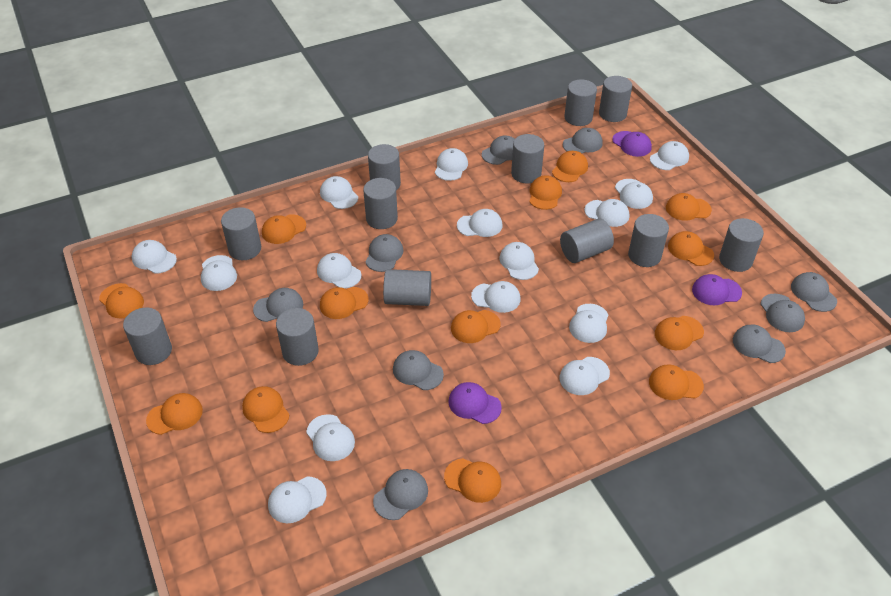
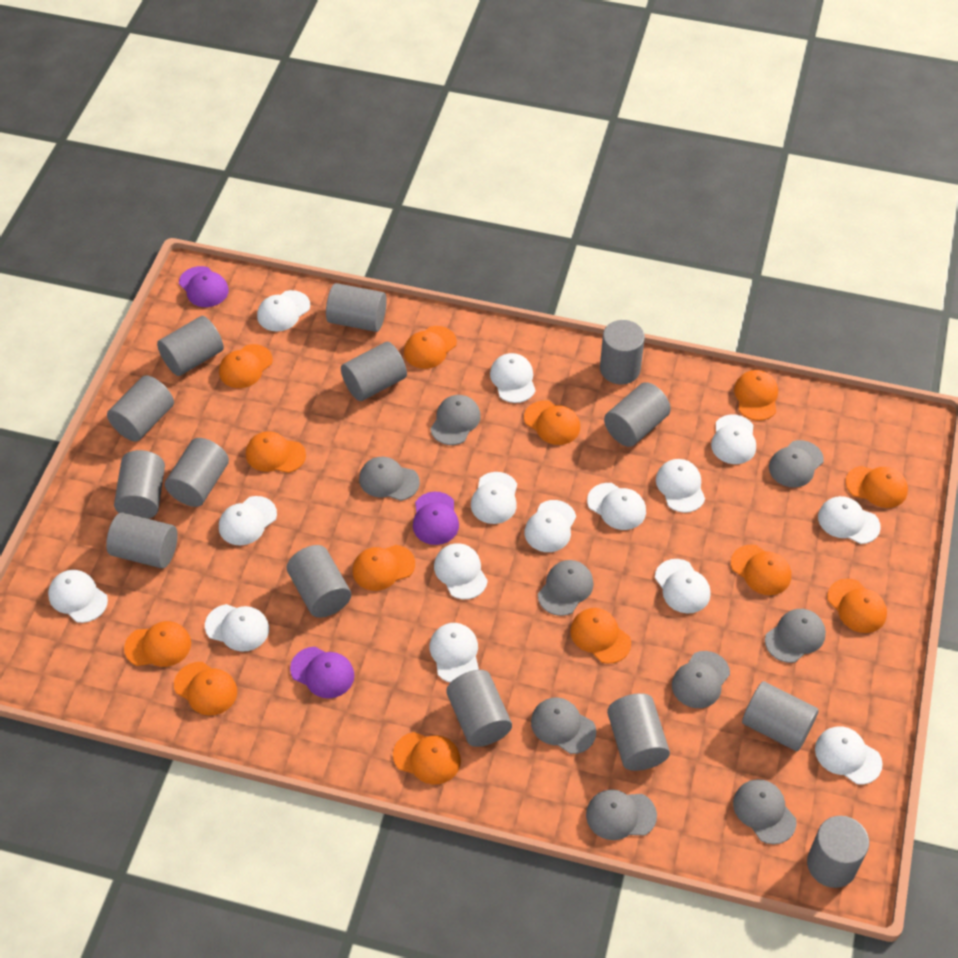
grey cylinder: [123,308,172,365] [221,207,261,260] [276,308,319,366] [363,178,398,229] [368,144,401,191] [383,269,431,306] [511,134,544,183] [560,219,614,263] [564,79,597,126] [599,76,632,122] [628,214,669,267] [719,218,764,272] = 12 -> [106,512,178,569] [107,375,174,442] [114,450,165,519] [157,316,224,376] [165,438,229,507] [287,545,351,618] [326,283,387,332] [341,342,407,401] [446,670,512,747] [600,320,645,384] [604,382,671,447] [607,693,670,771] [742,681,819,752] [807,816,869,888] = 14

